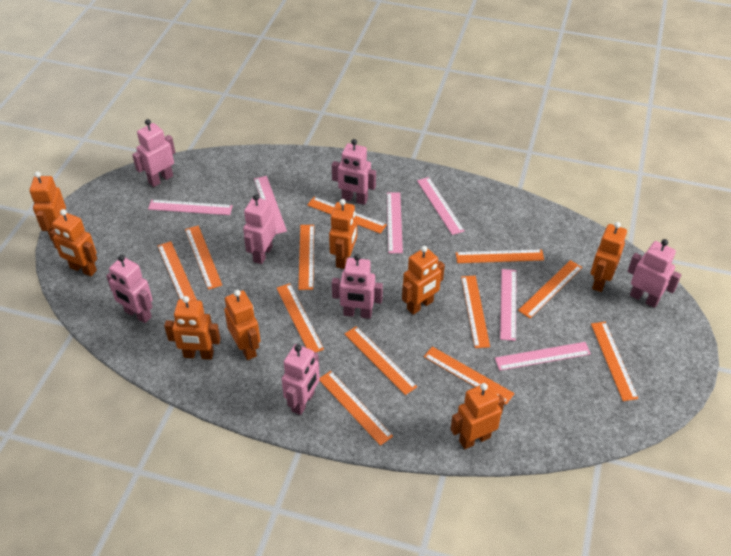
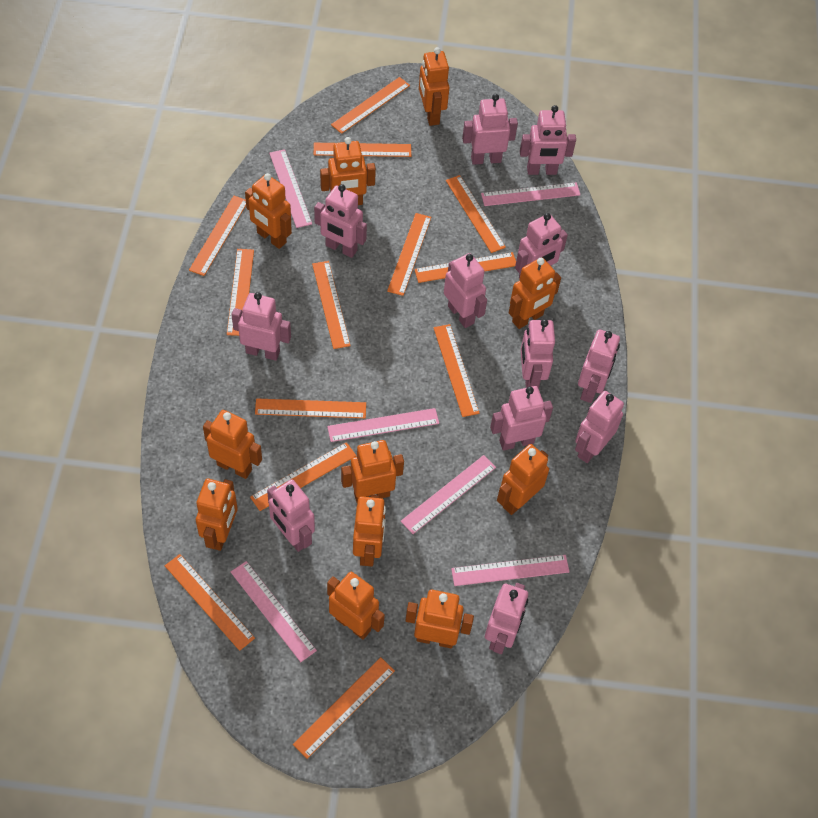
orange robot: [29,172,66,241] [49,209,97,276] [164,296,221,360] [224,290,261,360] [329,199,357,269] [402,246,445,315] [451,383,505,449] [591,222,627,292] = 8 -> [196,478,238,551] [203,410,262,479] [245,173,292,249] [320,137,376,205] [327,572,385,640] [341,440,404,504] [353,495,386,566] [405,590,474,648] [419,47,449,126] [497,444,549,515] [509,257,561,329] = 11
orange ruler: [158,241,197,300] [185,225,222,290] [277,283,324,352] [298,225,314,290] [307,197,387,234] [319,371,393,446] [345,326,417,395] [424,346,515,405] [456,249,544,263] [461,276,490,348] [518,260,582,318] [591,322,638,401] = 12 -> [165,554,255,651] [189,196,246,276] [227,249,254,336] [250,442,356,511] [255,398,366,418] [293,657,395,759] [312,261,351,349] [314,143,411,157] [331,77,410,134] [387,213,431,296] [414,252,516,283] [434,324,480,417] [446,175,506,253] = 13
pink robot: [106,255,153,323] [132,119,175,187] [243,194,276,264] [282,344,320,415] [332,139,376,205] [332,254,383,319] [628,239,681,308] = 7 -> [232,292,291,361] [267,479,315,552] [314,184,367,258] [444,253,487,328] [462,94,518,165] [485,583,528,654] [490,386,553,451] [515,213,568,279] [520,105,576,175] [520,319,555,389] [575,391,624,463] [578,329,620,403] = 12

